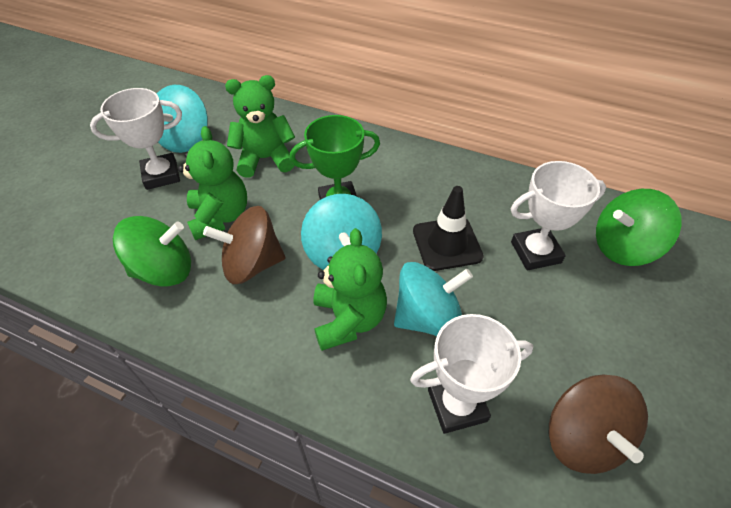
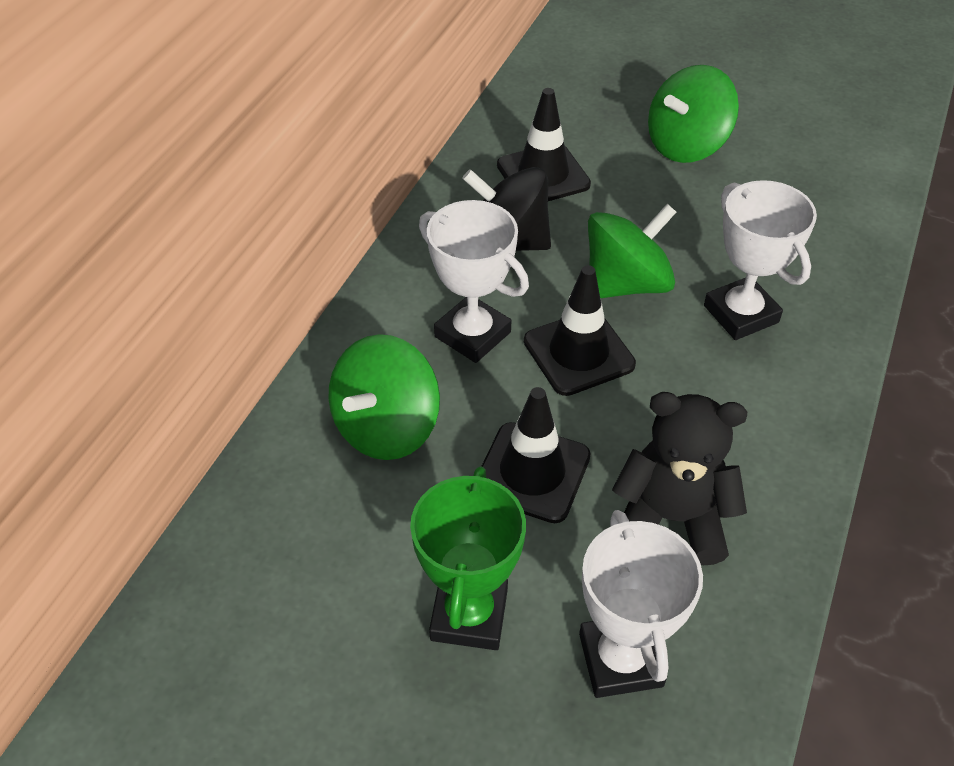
black spinning top: none = 0 -> [462,167,551,251] = 1
black teddy bear: none = 0 -> [612,392,747,565] = 1
black traffic cone: [413,186,484,271] = 1 -> [481,387,591,523] [497,88,591,201] [524,265,636,396] = 3
brown spinning top: [203,206,285,284] [549,375,648,474] = 2 -> none = 0
green spinning top: [113,216,191,287] [596,189,682,266] = 2 -> [329,334,440,460] [588,204,676,298] [648,65,739,163] = 3
green teddy bear: [178,126,247,240] [225,75,295,178] [313,228,387,351] = 3 -> none = 0
turquoise spinning top: [157,85,208,153] [301,194,382,270] [394,262,473,336] = 3 -> none = 0

